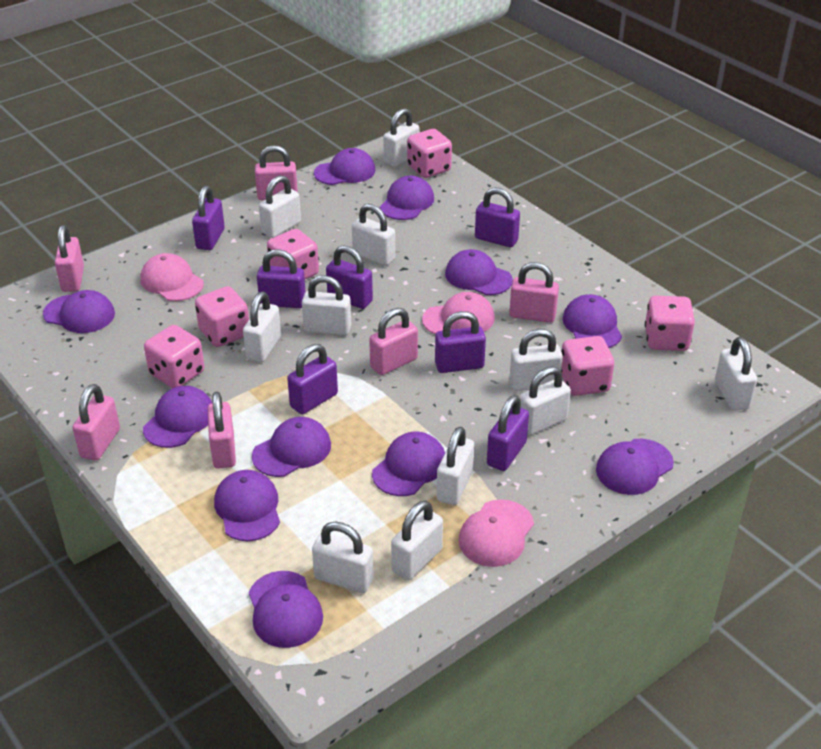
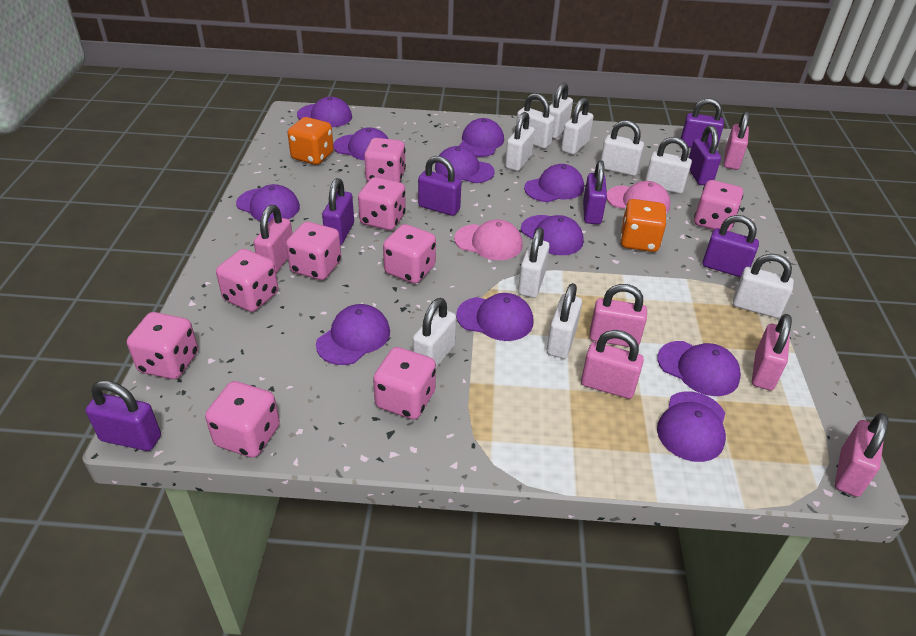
orange dice: none = 0 -> [288,117,334,165] [620,199,666,252] = 2
pink cap: [140,253,204,301] [422,292,495,335] [458,499,534,567] = 3 -> [454,220,523,260] [607,181,670,214] = 2
pink dice: [144,325,204,388] [195,286,249,347] [267,229,319,279] [407,129,452,178] [561,336,614,396] [645,296,695,351] = 6 -> [127,312,198,379] [205,381,280,458] [216,249,278,312] [286,222,341,280] [358,177,406,230] [364,138,406,182] [373,347,436,420] [383,224,436,284] [694,180,743,231] = 9
white padlock: [243,292,281,362] [259,175,301,238] [302,275,351,336] [312,521,374,593] [352,204,395,266] [383,108,419,167] [391,501,443,580] [437,427,474,505] [509,329,563,391] [519,366,571,436] [715,337,757,411] = 11 -> [413,298,456,368] [505,112,535,171] [516,93,555,149] [518,227,550,298] [547,283,582,359] [549,83,573,139] [561,98,594,155] [601,120,644,176] [645,137,692,194] [733,253,794,318] = 10

